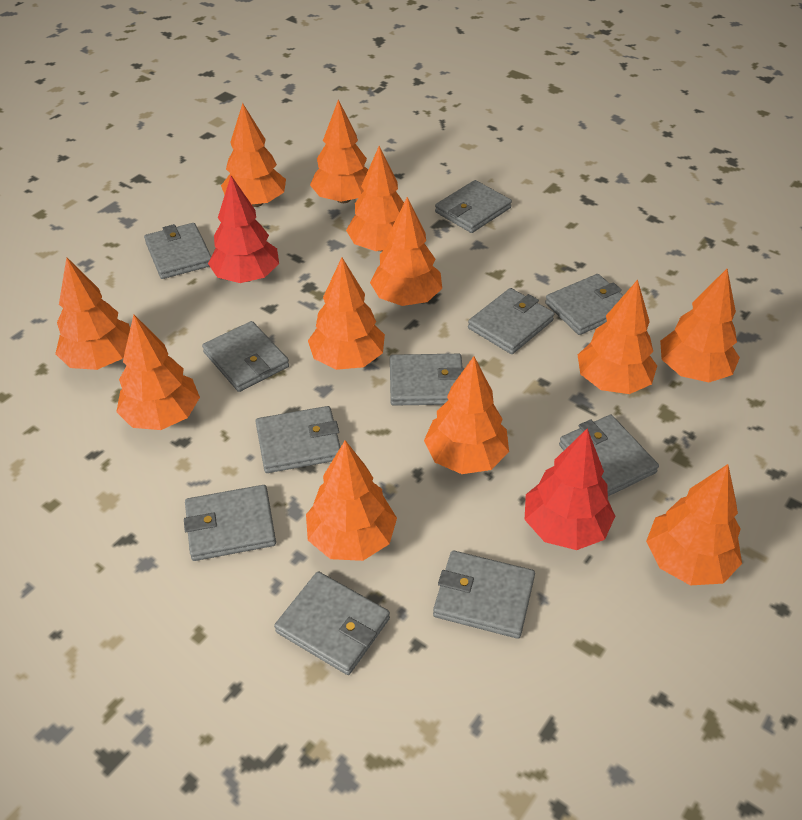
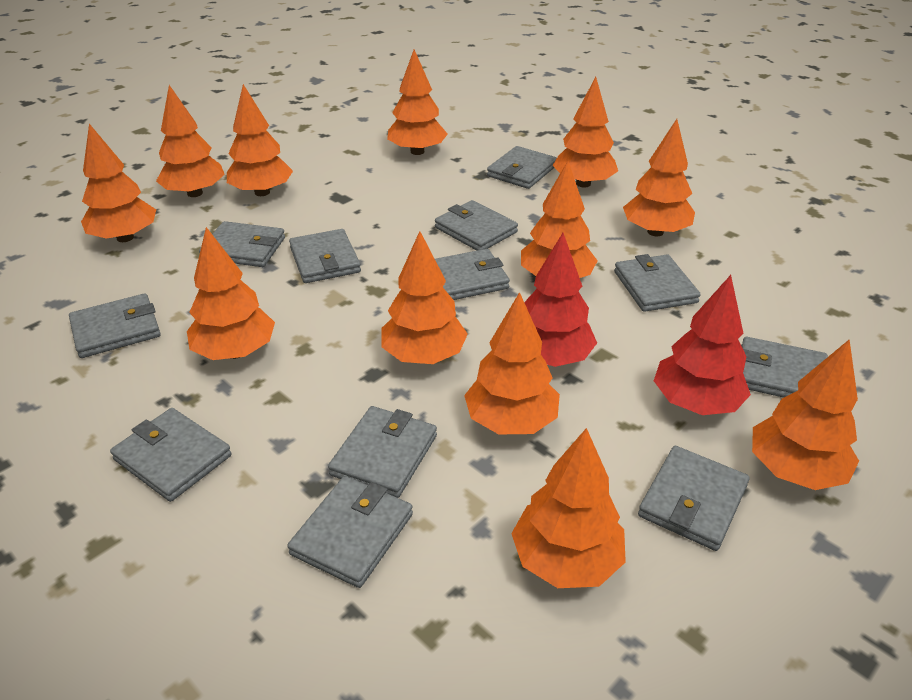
grey wallet: [144,223,211,279] [184,485,276,561] [202,321,289,392] [255,406,340,473] [274,571,390,675] [390,354,465,406] [433,551,535,639] [435,180,512,233] [468,288,554,354] [545,274,624,335] [559,415,659,496] = 11 -> [69,293,161,358] [110,408,232,502] [199,221,285,267] [287,476,413,588] [289,229,361,283] [328,406,437,498] [435,200,518,251] [435,249,510,300] [487,146,557,189] [614,254,701,312] [638,446,750,551] [741,337,828,398] = 12

